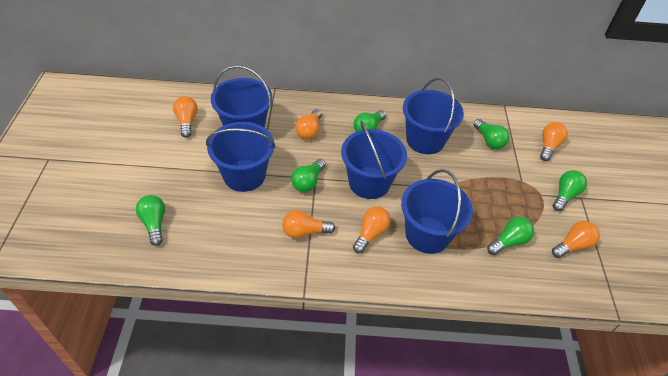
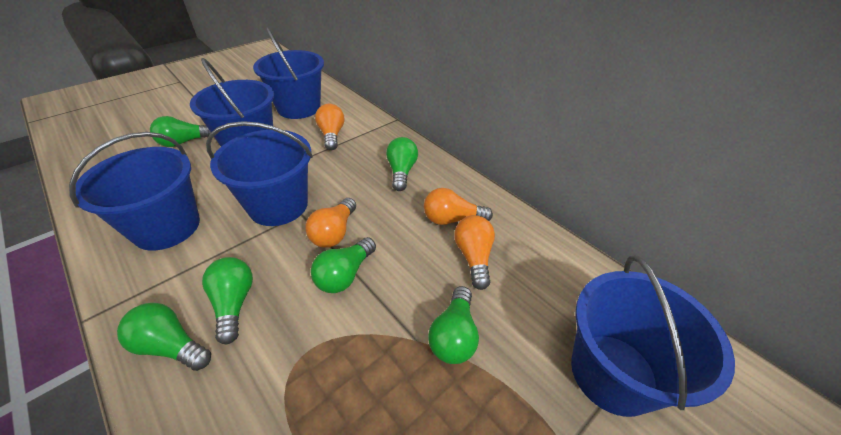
orange light bulb: [173,96,198,138] [282,210,335,238] [295,109,322,140] [353,207,391,253] [540,122,568,161] [552,221,600,258] = 6 -> [306,198,356,248] [315,104,345,150] [424,188,493,225] [454,215,495,290] = 4

